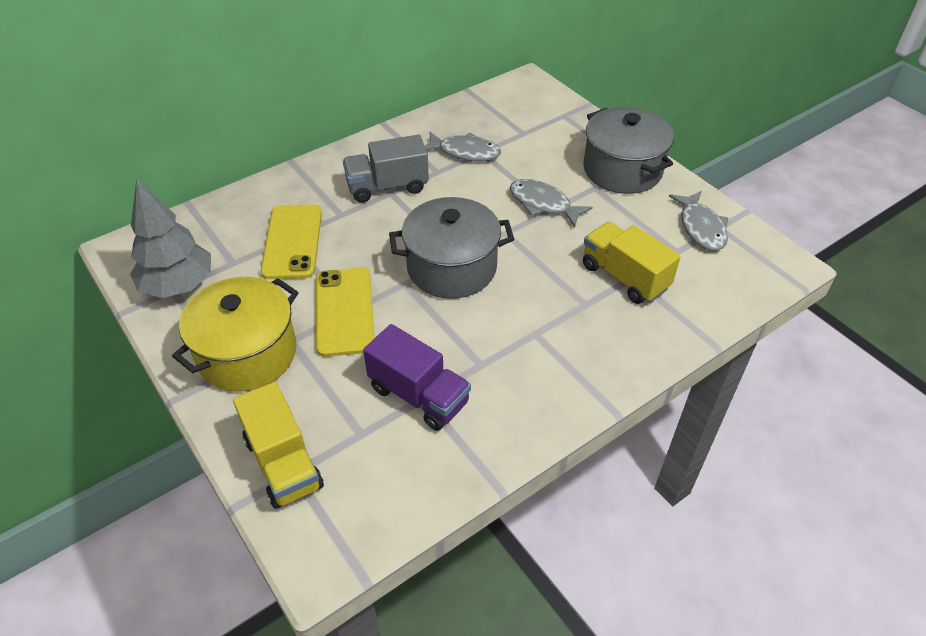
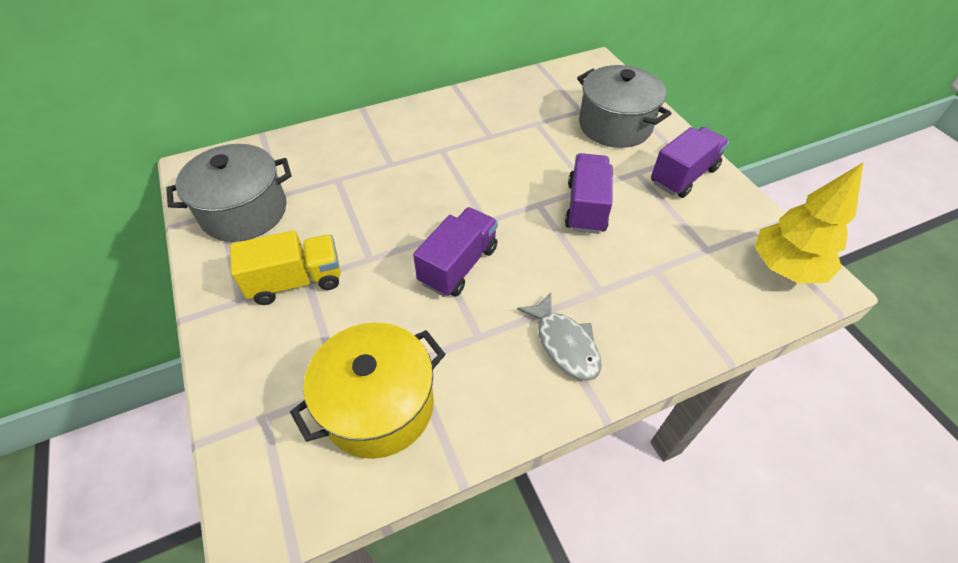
grey fish: [425,132,501,161] [510,179,593,227] [669,191,728,251] = 3 -> [517,293,602,381] = 1
grey tree: [130,179,211,298] = 1 -> none = 0
grey truck: [343,135,429,203] = 1 -> none = 0
purple truck: [363,324,471,431] = 1 -> [413,207,498,297] [565,153,613,234] [651,127,729,198] = 3
yellow phone: [260,205,322,279] [316,268,374,357] = 2 -> none = 0
yellow tree: none = 0 -> [755,162,864,283] = 1
yellow truck: [233,382,324,509] [583,222,681,304] = 2 -> [230,230,341,305] = 1

